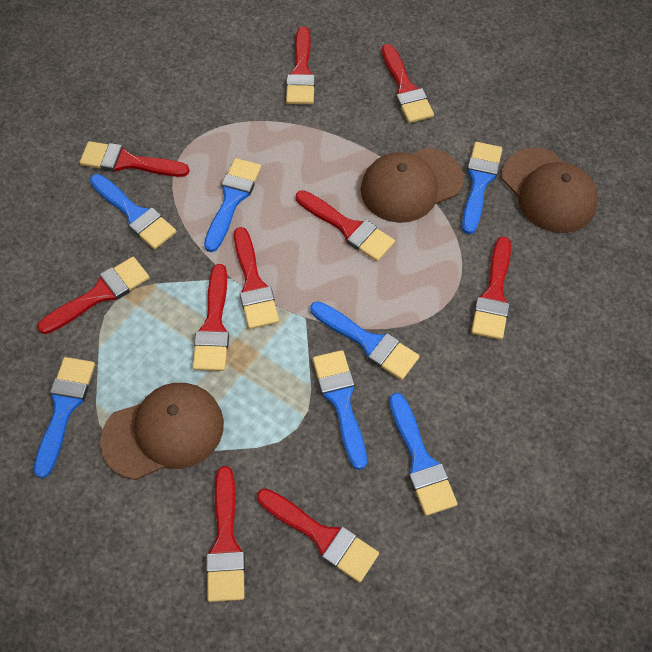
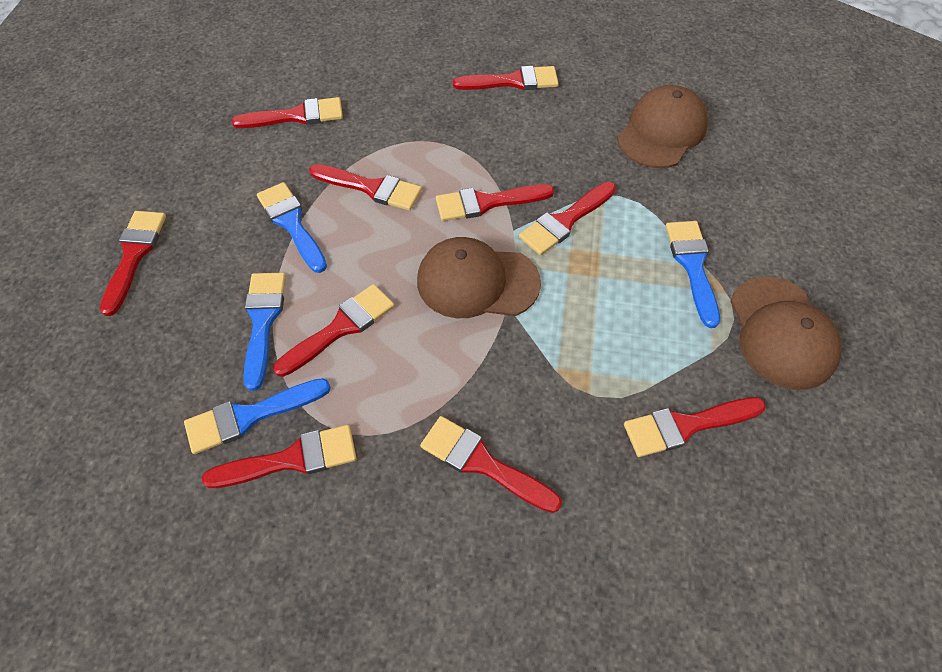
blue brush: [34,357,95,478] [90,174,176,249] [204,158,261,252] [310,301,420,380] [313,350,367,470] [389,393,457,516] [462,142,502,234] = 7 -> [184,378,331,454] [243,273,286,391] [257,182,327,273] [665,221,720,328] = 4

